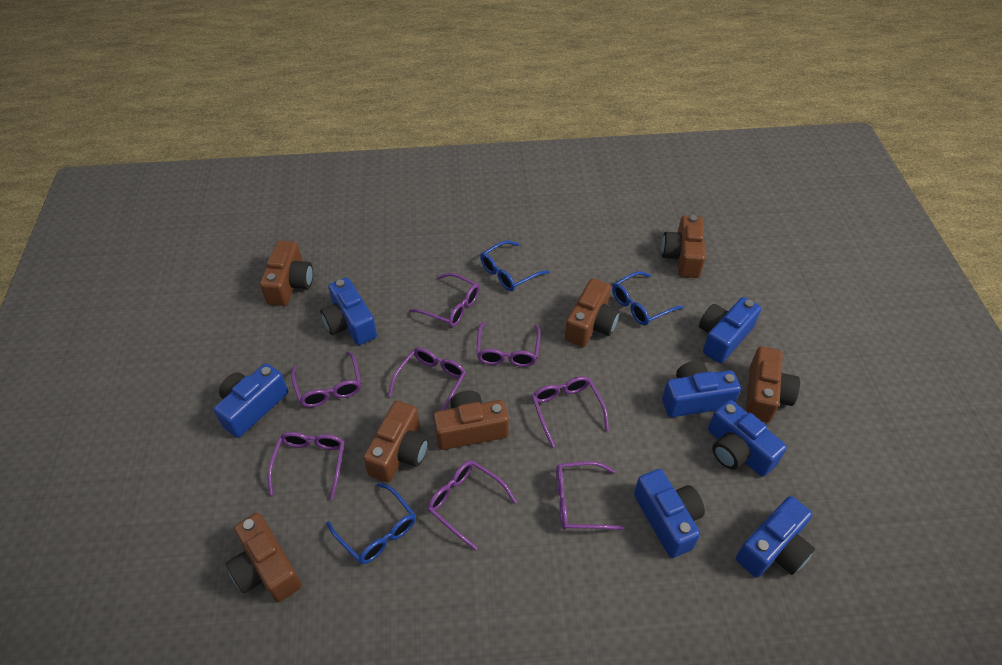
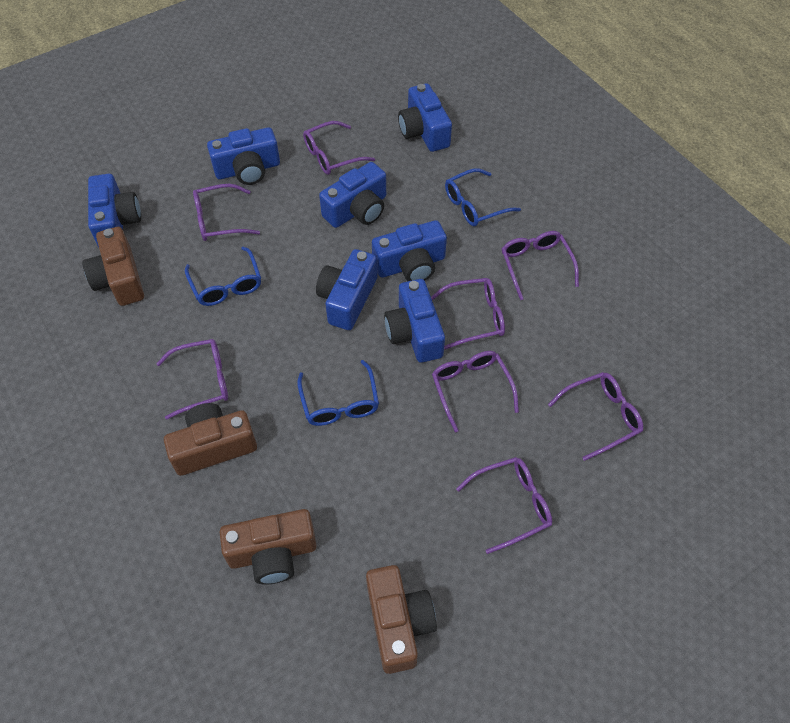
brown camera: [226,513,302,602] [260,241,313,306] [363,401,429,482] [433,390,509,450] [565,278,620,347] [661,215,706,278] [746,346,800,423] = 7 -> [82,227,144,306] [164,403,257,476] [219,509,317,585] [366,565,437,674] = 4

